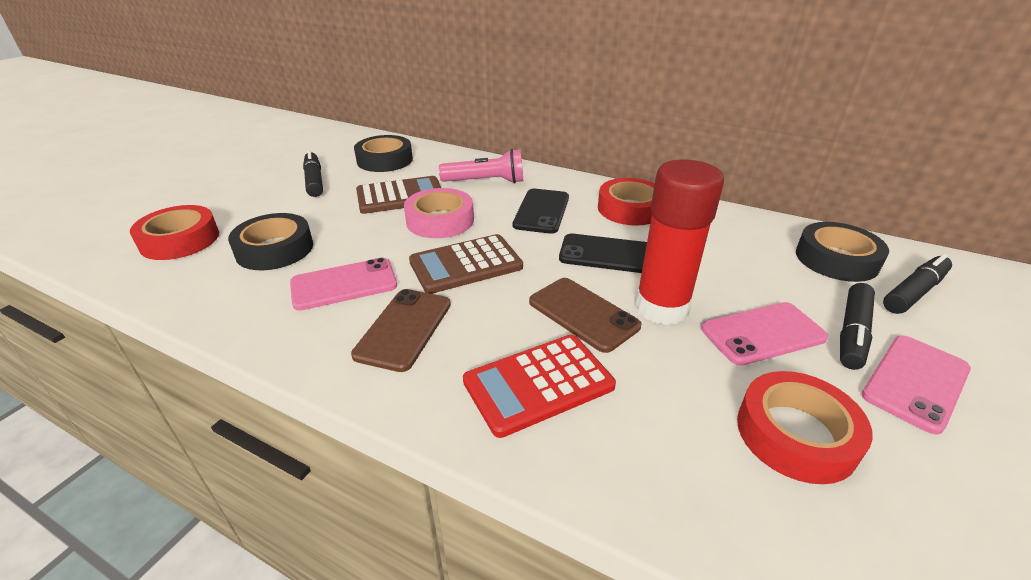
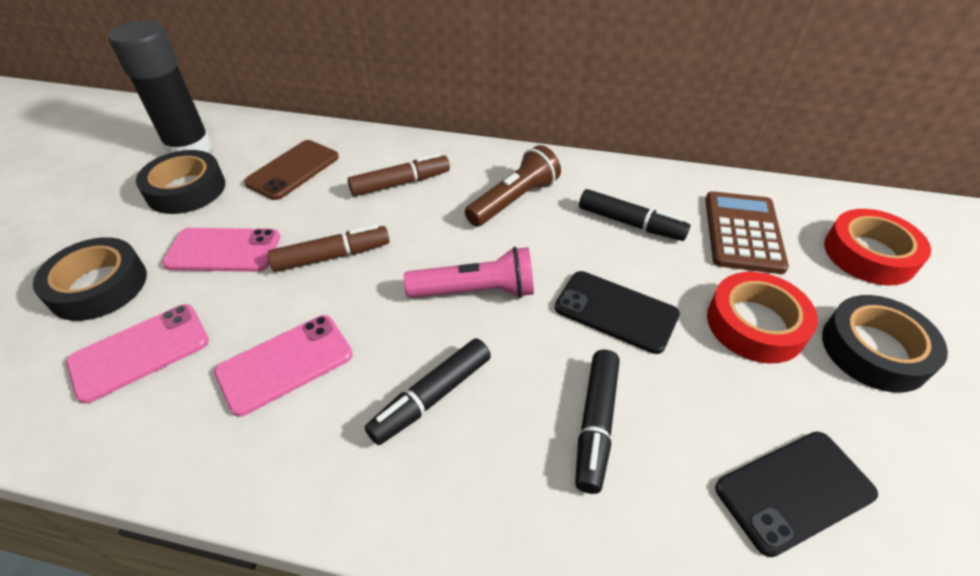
black glue stick: none = 0 -> [108,21,213,154] = 1
brown calculator: [356,176,441,214] [409,234,523,294] = 2 -> [705,191,789,274] = 1
brown flashlight: none = 0 -> [465,145,561,227] = 1
brown marker: none = 0 -> [267,224,390,272] [347,153,450,196] = 2
brown phone: [351,289,451,372] [529,278,641,353] = 2 -> [244,140,339,200] = 1
pink tape: [404,188,474,238] = 1 -> none = 0
red calculator: [463,335,616,438] = 1 -> none = 0
red glue stick: [635,159,724,325] = 1 -> none = 0
red tape: [130,205,219,260] [598,178,655,226] [737,371,873,484] = 3 -> [707,272,818,363] [824,209,931,285] = 2

